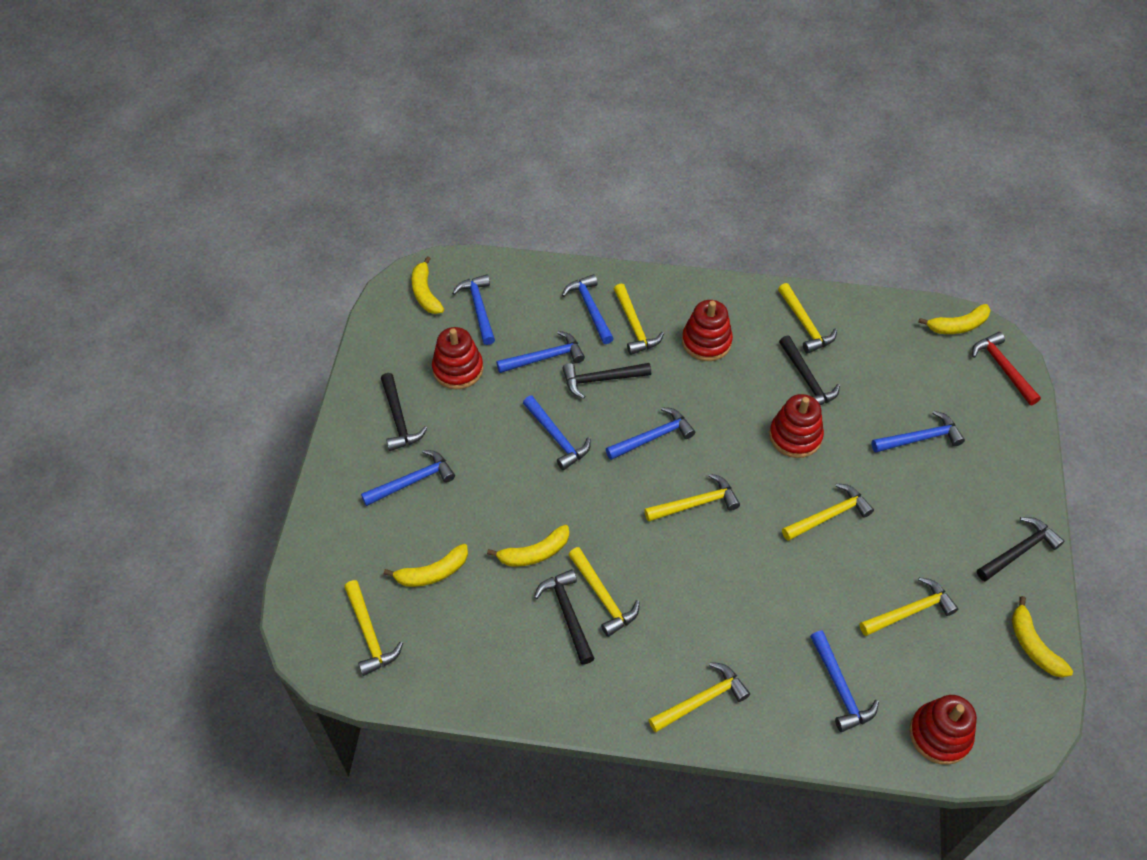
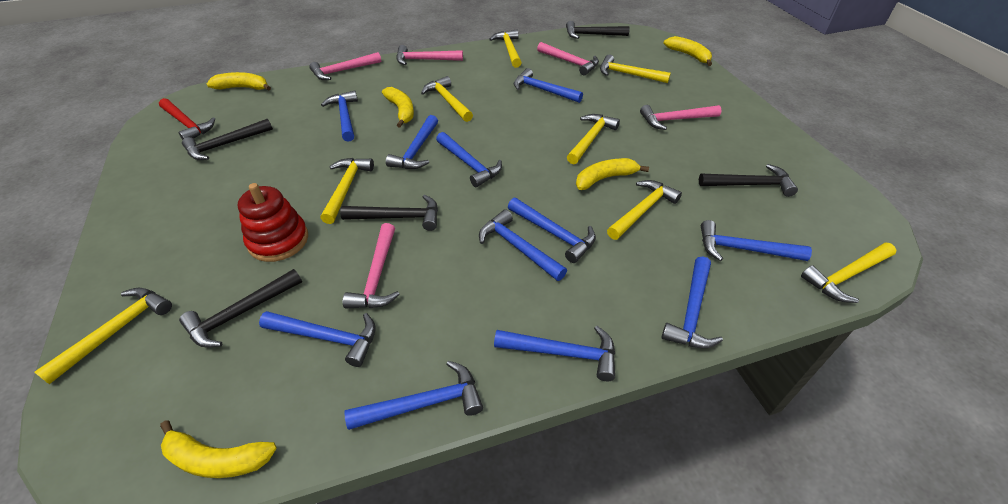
blue hammer: [361,450,455,506] [452,274,495,345] [496,331,585,373] [523,396,591,470] [562,274,614,344] [606,407,695,460] [810,631,879,732] [871,411,965,453] = 8 -> [259,311,376,367] [321,90,358,142] [344,361,483,430] [386,115,438,169] [436,132,502,187] [479,209,567,281] [494,326,615,381] [508,198,596,263] [513,68,583,103] [661,256,723,348] [701,220,812,261] = 11
pink hammer: none = 0 -> [309,52,381,80] [343,223,400,309] [396,45,463,65] [537,42,599,75] [640,105,722,130] = 5
red stacking toy: [432,327,483,389] [682,300,733,361] [769,394,824,458] [909,695,977,765] = 4 -> [238,183,308,262] = 1

